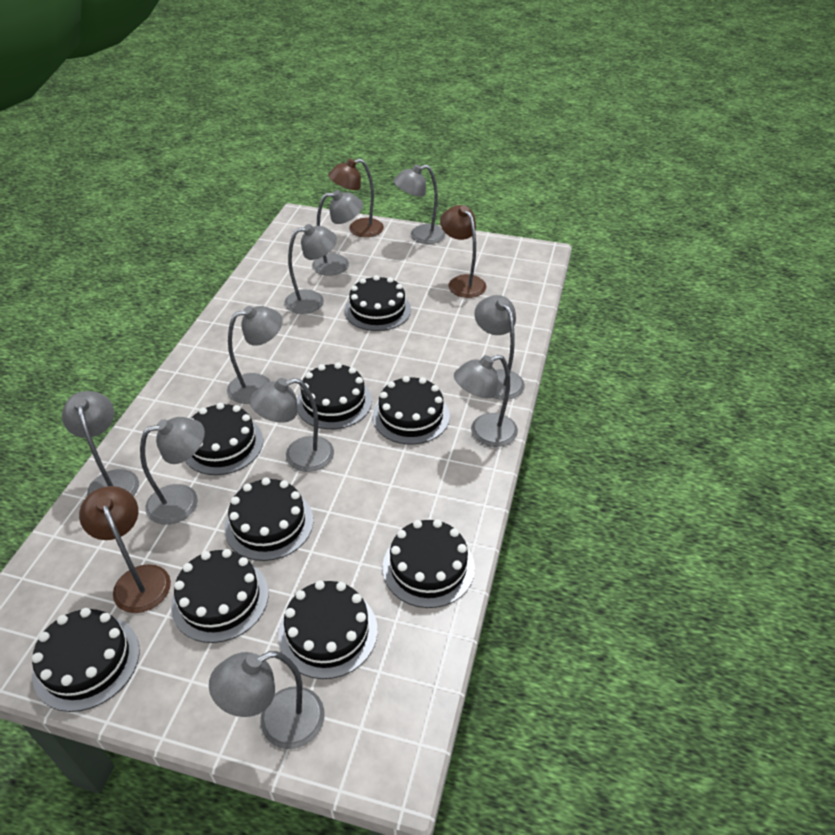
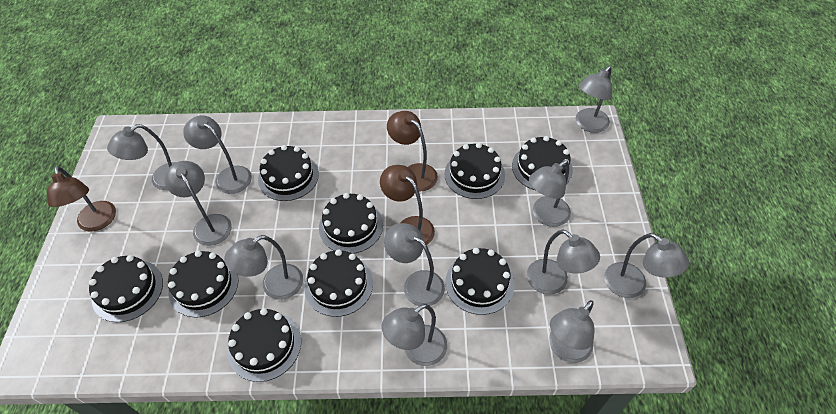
grey lamp: [62,391,139,496] [140,417,205,524] [209,651,325,749] [227,306,282,404] [250,378,334,472] [285,224,337,314] [312,190,363,276] [394,164,446,244] [454,355,518,447] [474,295,525,400] = 10 -> [107,124,176,190] [164,161,232,246] [183,115,252,194] [224,235,303,300] [381,304,447,366] [384,223,445,306] [527,229,600,295] [529,160,571,227] [549,300,595,363] [576,66,612,133] [605,233,689,298] = 11

